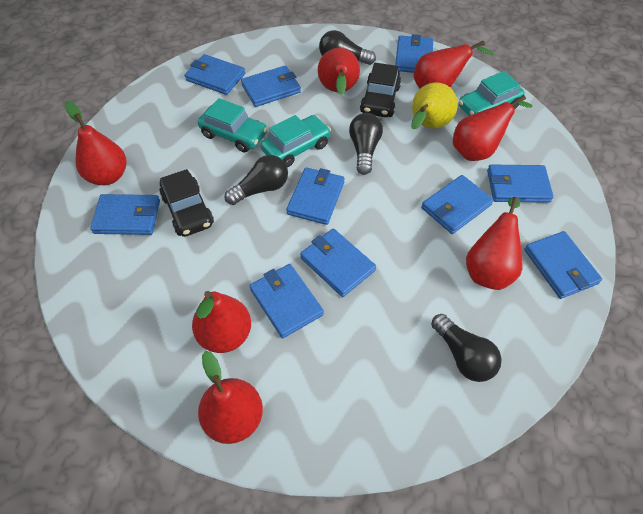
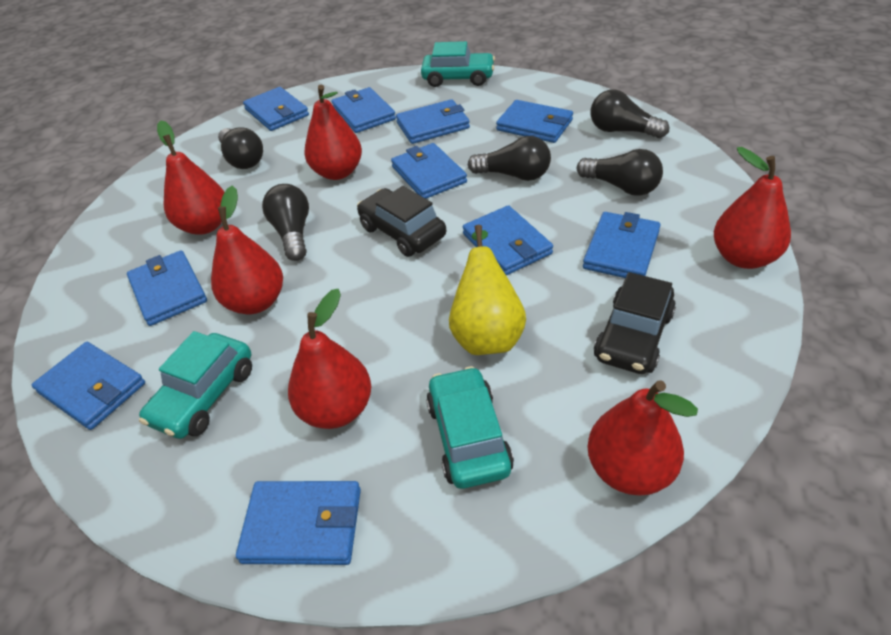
black light bulb: [225,155,288,205] [319,30,376,65] [349,113,383,175] [431,314,502,382] = 4 -> [218,127,263,169] [262,184,309,261] [468,136,551,181] [577,149,663,196] [591,90,669,138] = 5
red pear: [65,101,127,185] [192,291,251,353] [198,351,263,444] [318,48,360,95] [414,40,493,88] [453,95,533,161] [466,197,523,290] = 7 -> [157,121,225,235] [211,186,283,314] [288,289,371,429] [304,85,362,180] [587,380,698,496] [714,147,791,269] = 6

